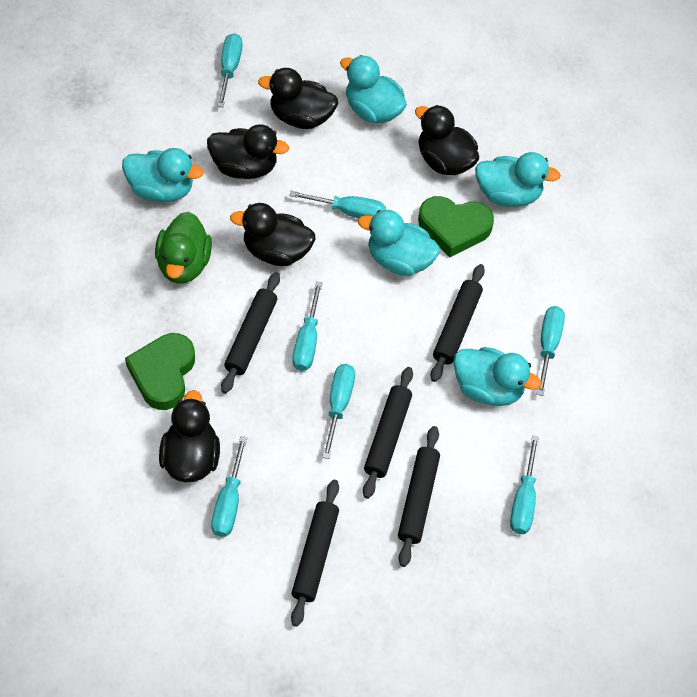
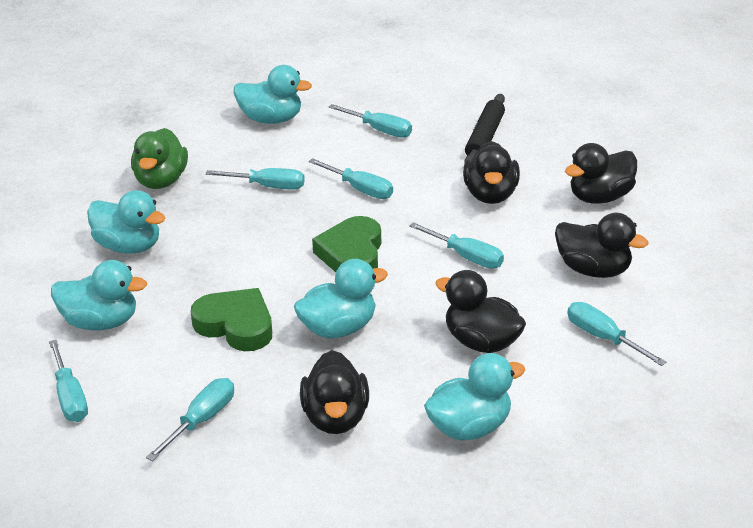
black rolling pin: [221,272,280,393] [291,480,339,627] [363,367,413,499] [398,426,440,567] [430,264,485,382] = 5 -> [465,94,505,161] = 1

